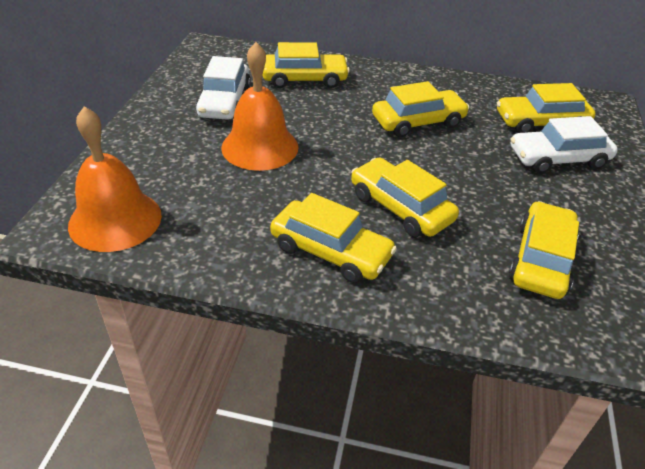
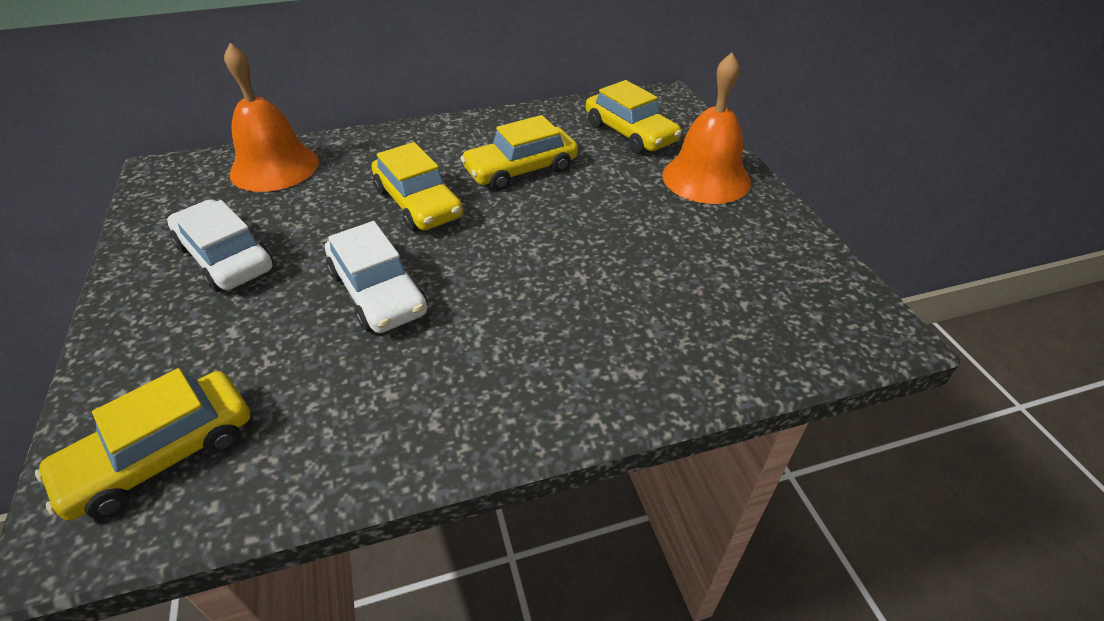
yellow car: [262,42,350,88] [270,193,397,283] [351,157,459,237] [372,81,470,137] [497,83,596,133] [509,201,579,299] = 6 -> [35,368,250,520] [372,142,463,231] [460,115,578,191] [586,80,682,154] = 4

